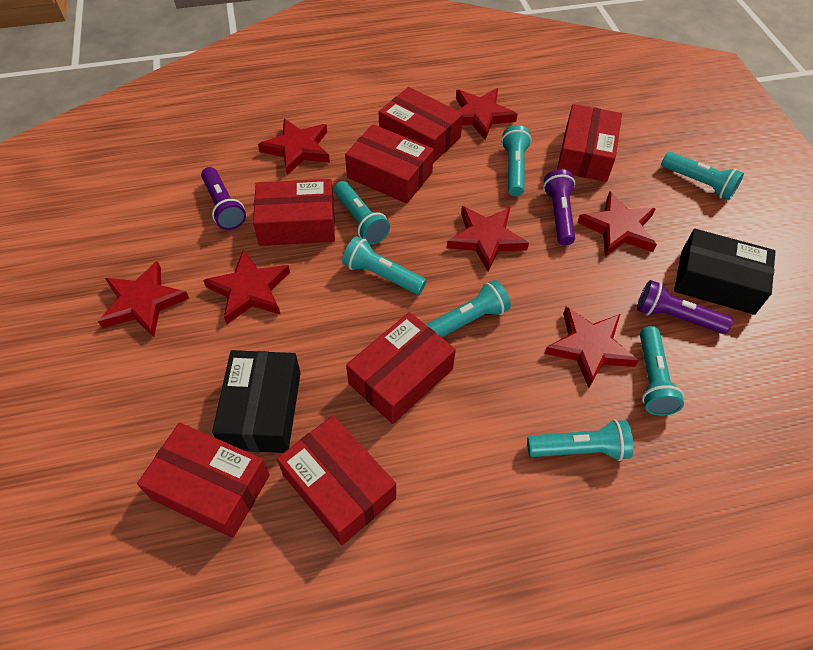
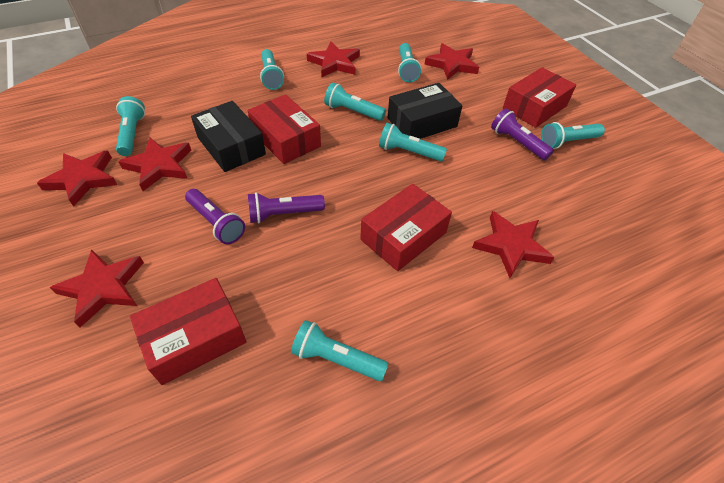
red box: [137,422,270,538] [253,179,335,246] [277,415,396,545] [345,124,434,204] [346,312,456,424] [379,87,463,163] [557,104,622,182] = 7 -> [130,278,246,385] [248,94,321,164] [360,184,452,271] [503,67,576,128] = 4
red star: [98,261,189,337] [203,250,290,324] [258,118,330,175] [447,206,529,272] [456,88,518,140] [544,307,639,388] [577,191,657,256] = 7 -> [37,150,117,207] [50,249,144,327] [118,138,191,191] [307,41,360,77] [424,43,479,80] [472,211,555,278] = 6

